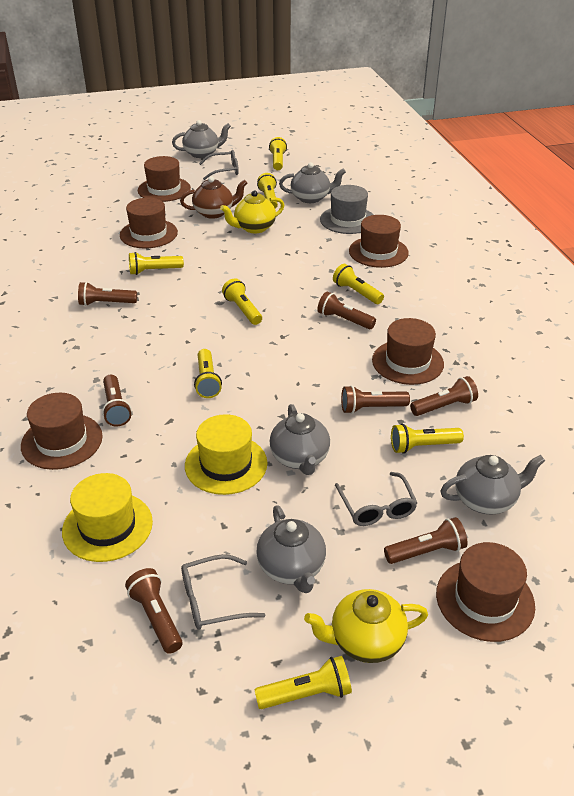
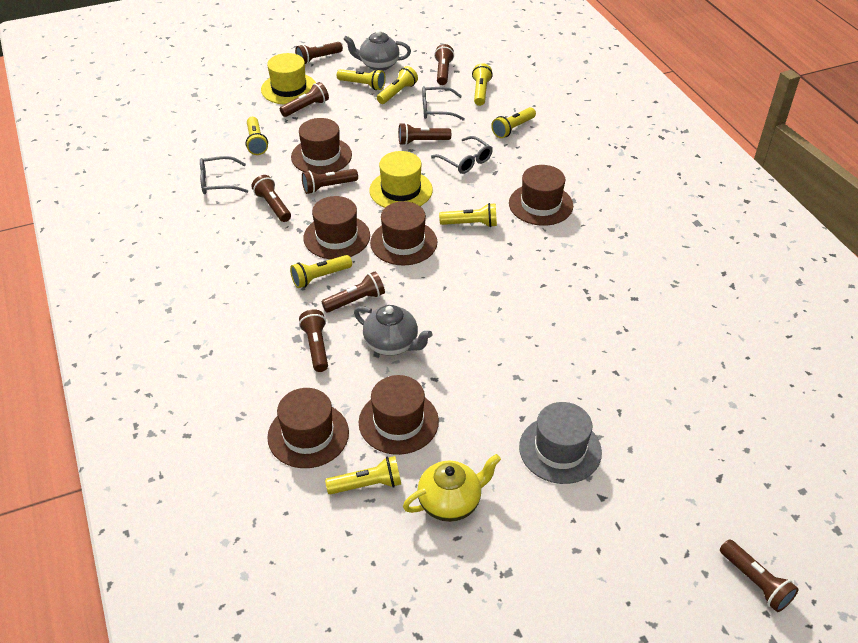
brown flashlight: [78,282,137,306] [102,375,132,427] [125,568,182,654] [317,292,376,329] [341,385,410,414] [384,517,468,564] [410,376,478,416] = 7 -> [251,175,291,222] [280,82,329,117] [295,42,343,65] [299,309,328,372] [302,169,358,194] [321,272,385,312] [398,123,451,145] [434,44,454,85] [720,539,799,612] = 9
brown teapot: [180,176,247,219] = 1 -> none = 0
grey teapot: [172,120,231,158] [256,505,326,593] [270,404,330,475] [279,162,346,203] [440,455,545,515] = 5 -> [343,30,411,71] [354,305,432,356] = 2
yellow teapot: [220,190,284,233] [304,589,428,663] = 2 -> [403,454,501,522] = 1

